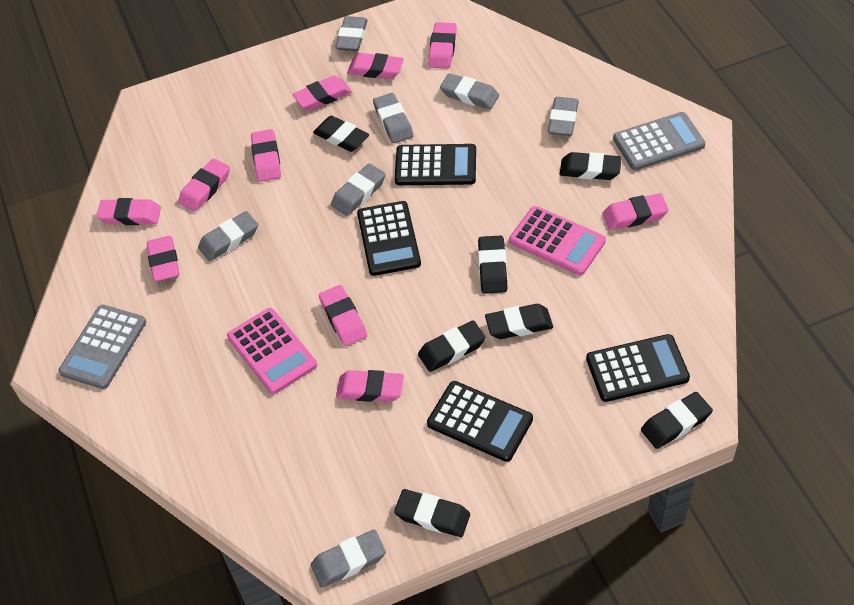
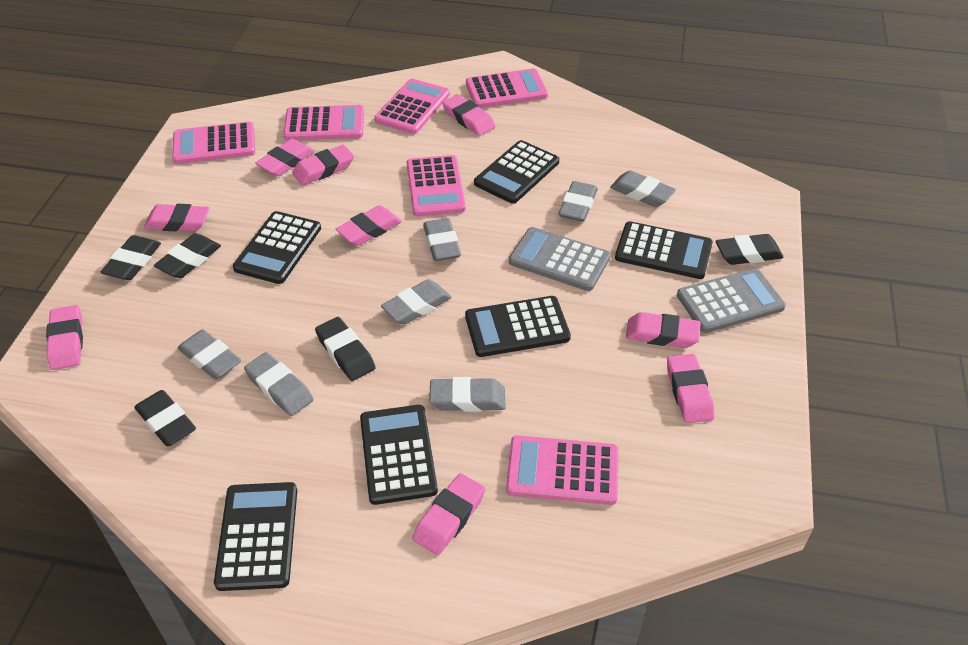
black calculator: [357,201,421,276] [395,144,476,185] [427,381,533,462] [586,334,690,402] = 4 -> [214,482,297,591] [233,211,321,284] [360,405,438,505] [465,296,571,357] [474,140,559,204] [615,221,713,279] = 6
black eraser: [313,116,369,152] [394,489,470,537] [418,320,486,372] [478,235,507,294] [485,304,553,339] [560,152,622,180] [641,392,713,449] = 7 -> [101,235,161,280] [134,390,196,446] [154,233,221,278] [315,317,376,381] [716,234,784,265] = 5
pink calculator: [227,308,317,394] [509,206,606,275] = 2 -> [172,122,255,164] [283,105,364,141] [375,79,450,134] [407,155,466,217] [466,68,548,108] [506,435,619,505] = 6
pink eraser: [97,198,161,225] [147,236,179,282] [178,159,230,212] [251,129,281,182] [293,76,352,111] [319,285,367,346] [336,370,404,402] [347,53,404,79] [428,22,456,69] [603,193,669,230] = 10 -> [46,305,83,370] [144,204,210,232] [255,139,315,176] [292,145,354,185] [336,205,402,246] [413,473,485,555] [442,94,495,136] [626,312,701,348] [667,354,714,423] = 9

